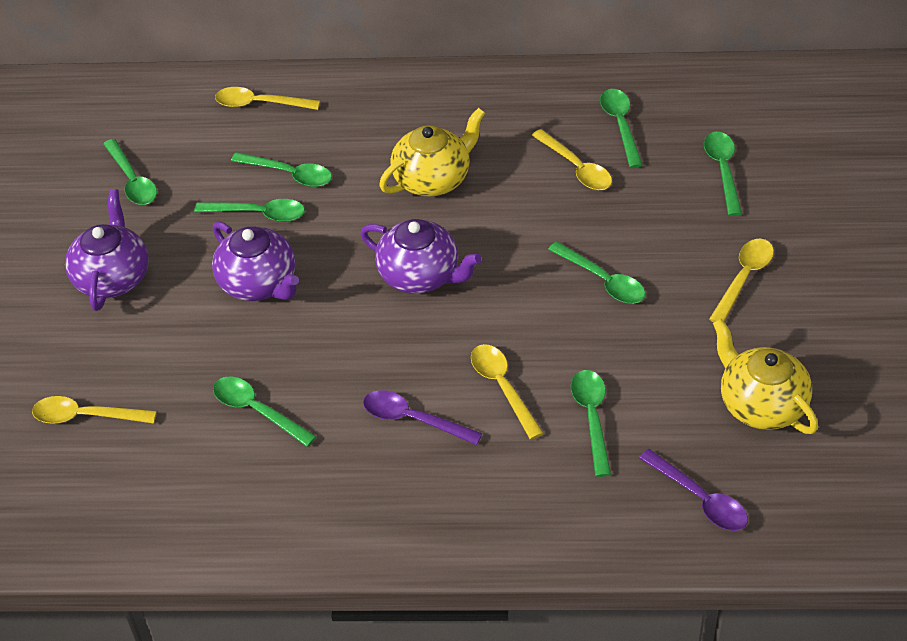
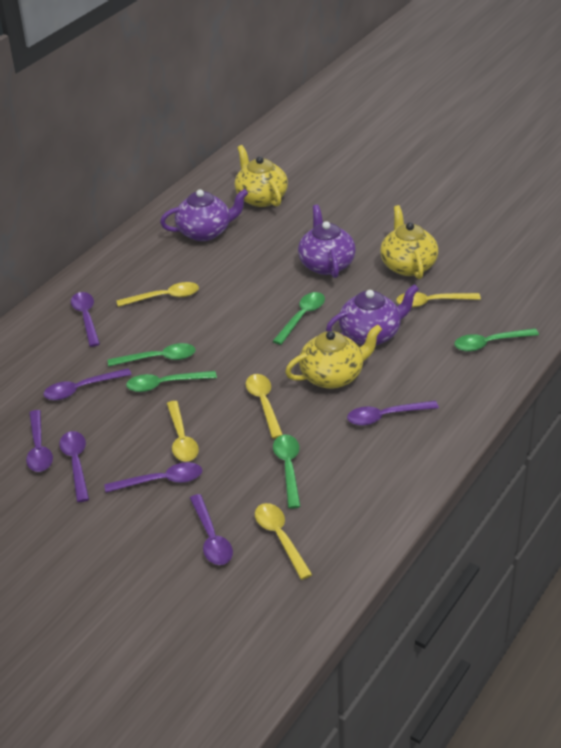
green spoon: [103,139,157,205] [194,199,305,222] [213,377,317,447] [231,152,332,187] [548,241,645,304] [571,370,611,477] [600,89,643,168] [704,132,742,216] = 8 -> [108,343,196,367] [126,371,217,392] [273,292,325,345] [273,435,301,509] [454,328,539,352] = 5
purple spoon: [363,390,482,445] [639,449,748,531] = 2 -> [26,410,53,472] [43,368,132,400] [59,431,89,502] [71,292,100,347] [105,462,202,493] [190,494,233,565] [347,401,439,426] = 7
yellow teapot: [379,108,485,197] [713,318,818,434] = 2 -> [235,145,288,207] [285,324,382,389] [380,205,438,279] = 3

